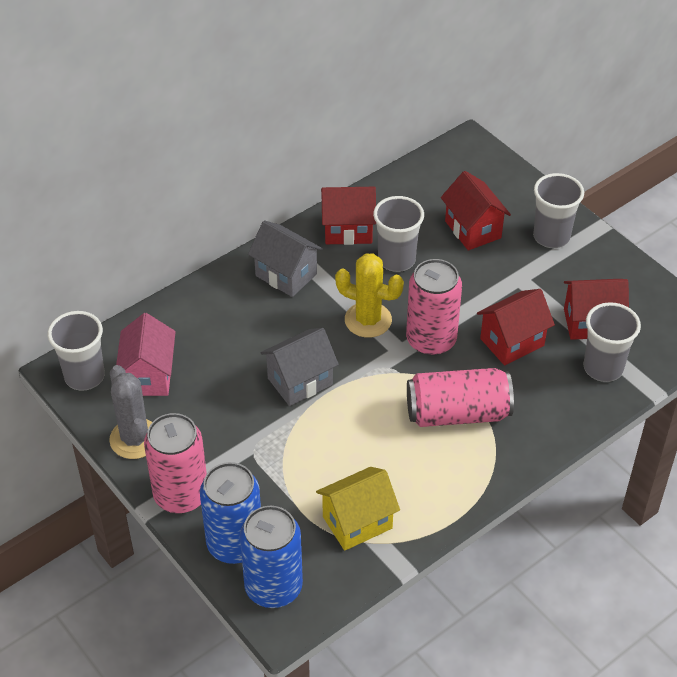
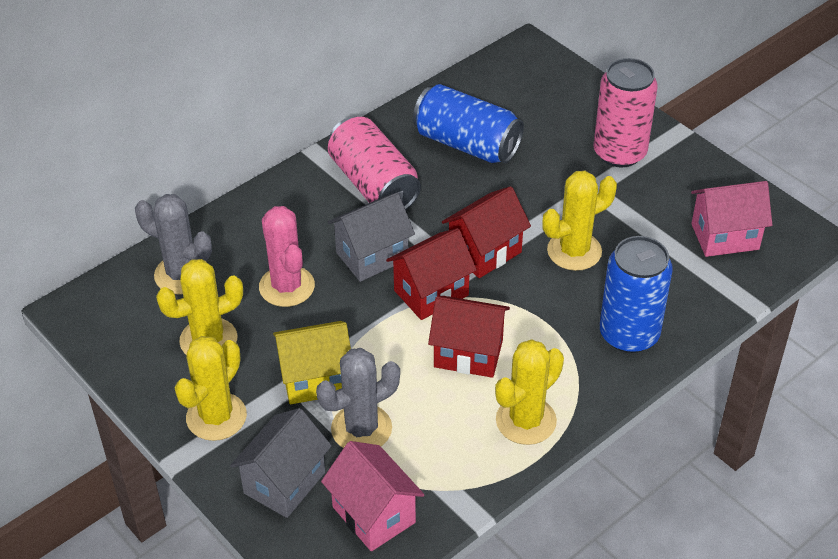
grey cactus: [109,365,152,459] = 1 -> [135,194,212,294] [316,348,400,448] = 2
grey cup: [48,311,105,391] [373,196,424,272] [533,173,584,248] [584,302,641,382] = 4 -> none = 0
pink cactus: none = 0 -> [259,206,315,307] = 1
pink can: [144,413,207,513] [406,259,462,356] [407,368,514,427] = 3 -> [328,117,421,210] [594,58,658,167] = 2
pink house: [116,313,176,396] = 1 -> [321,441,424,551] [691,181,772,257] = 2
red house: [321,187,376,245] [441,171,511,250] [477,289,555,365] [564,279,629,340] = 4 -> [386,228,477,320] [428,296,510,378] [442,186,531,278] = 3
yellow cactus: [335,253,404,338] = 1 -> [156,259,243,355] [175,336,247,441] [495,339,564,445] [542,171,617,271] = 4

